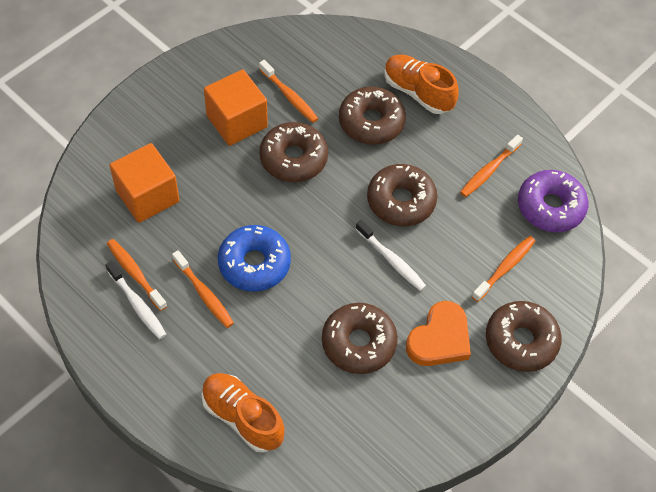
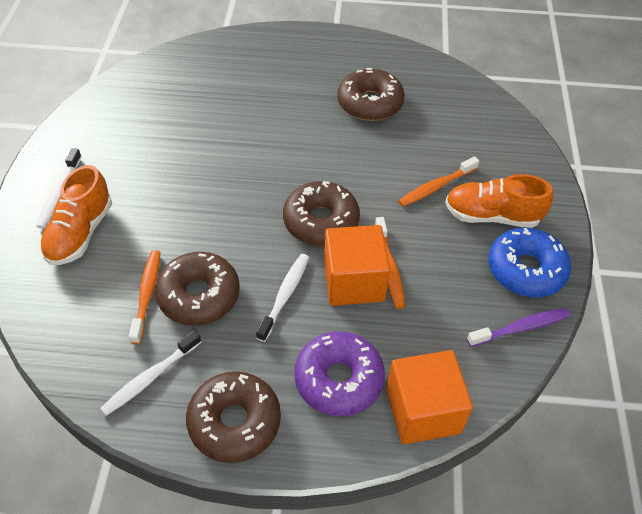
brown donut: [259,122,328,182] [322,303,398,374] [339,87,406,145] [367,164,438,226] [486,301,562,372] = 5 -> [155,252,240,326] [186,371,281,463] [283,181,360,246] [337,68,405,121] = 4
orange heart: [406,301,471,366] = 1 -> none = 0
orange toothbrush: [107,239,167,311] [172,250,234,328] [259,60,318,123] [460,135,523,197] [472,236,535,302] = 5 -> [129,250,160,344] [375,217,405,309] [398,156,479,207] = 3
purple toothbrush: none = 0 -> [467,308,570,347] = 1
white toothbrush: [105,261,166,339] [356,220,426,291] = 2 -> [36,148,82,229] [100,330,201,416] [256,254,309,342] = 3

